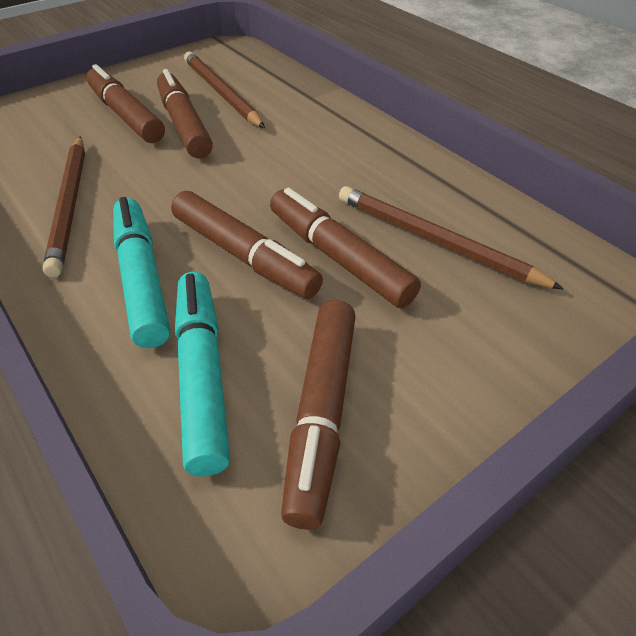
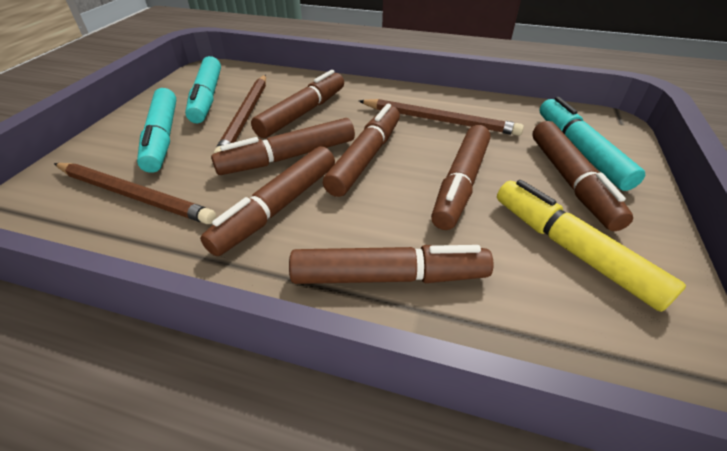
brown marker: [86,64,165,143] [157,69,213,158] [171,191,323,299] [270,188,421,308] [281,300,356,530] = 5 -> [200,146,335,256] [211,118,355,175] [251,70,344,138] [289,245,494,284] [323,104,400,197] [431,125,491,230] [532,121,633,231] = 7
turquoise marker: [113,197,170,348] [175,272,230,476] = 2 -> [137,88,176,173] [185,56,221,123] [539,97,645,191] = 3
yellow marker: none = 0 -> [497,180,686,312] = 1

